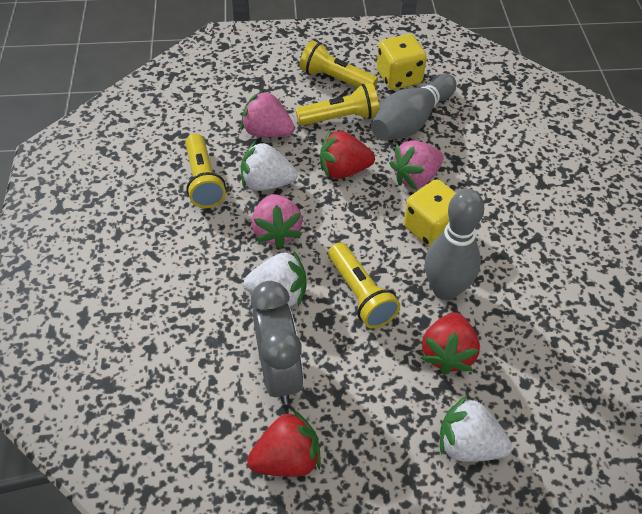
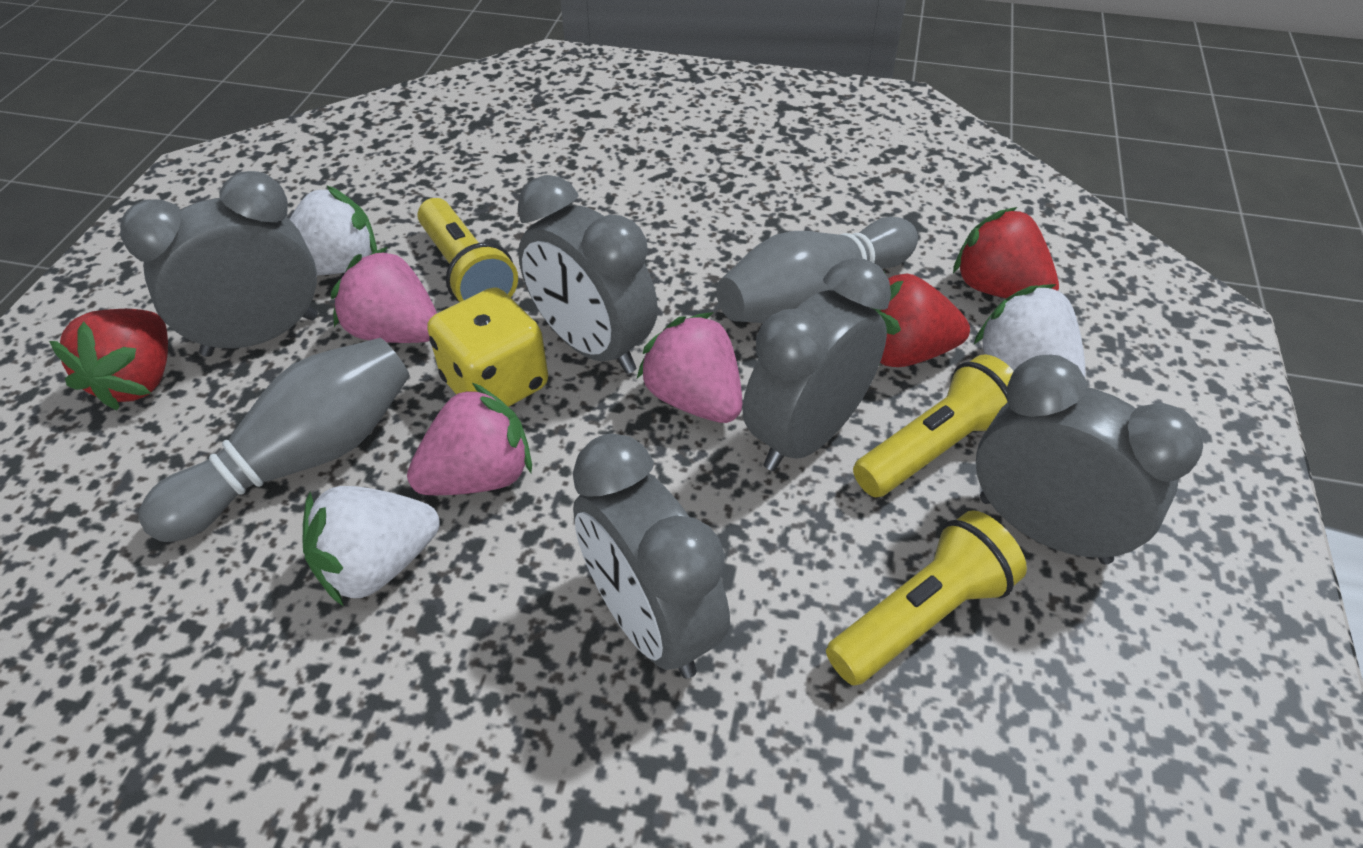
grey clock: [251,281,304,404] = 1 -> [120,171,318,357] [518,175,658,374] [573,434,730,678] [743,258,891,471] [976,355,1203,564] = 5
yellow dice: [377,34,427,90] [404,180,456,247] = 2 -> [427,287,548,407] = 1
yellow flashlight: [185,134,226,208] [296,83,379,126] [299,40,378,88] [328,242,400,329] = 4 -> [417,198,518,302] [826,510,1027,685] [853,354,1013,497] = 3

